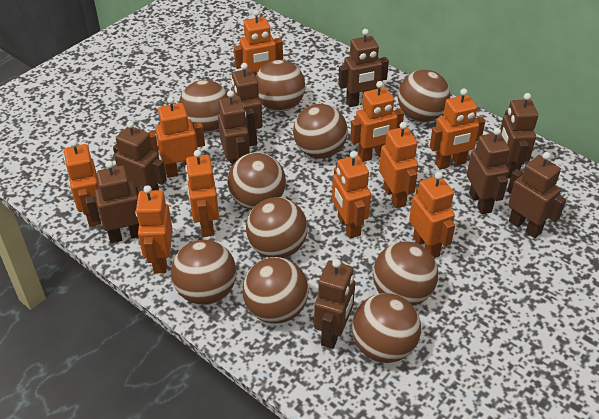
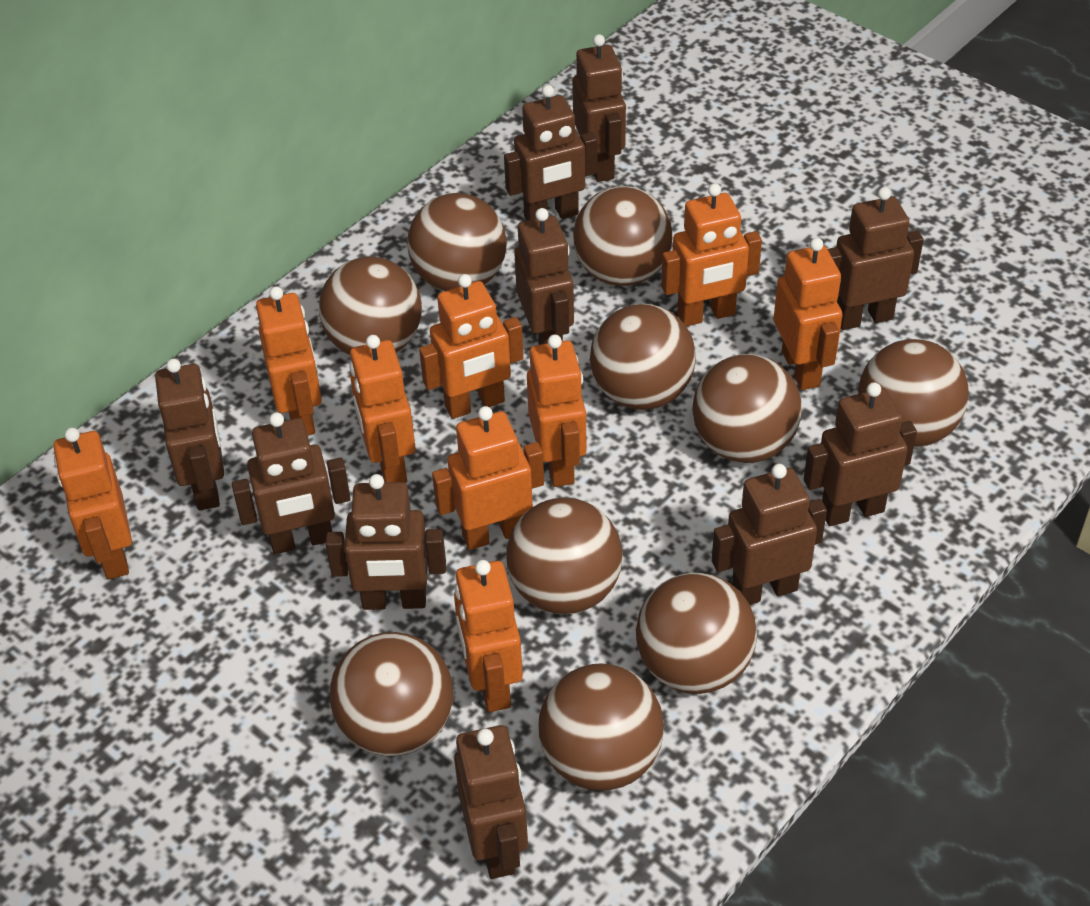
brown robot: [85,161,146,243] [113,121,167,194] [218,90,250,166] [231,63,262,146] [314,259,355,349] [338,29,389,107] [467,128,510,214] [500,93,538,178] [507,152,566,238] = 9 -> [155,359,224,510] [232,412,351,554] [326,474,446,610] [454,725,528,879] [504,85,597,221] [514,208,574,345] [573,34,626,182] [712,464,827,605] [804,382,917,526] [828,187,923,330] = 10
orange robot: [64,139,101,227] [135,185,173,273] [148,97,205,178] [185,150,219,237] [234,10,283,76] [332,151,371,238] [350,81,404,162] [379,122,418,208] [409,172,455,258] [430,89,485,169] = 10 -> [53,428,132,579] [256,286,322,436] [349,335,415,483] [419,274,524,419] [432,406,544,550] [454,560,523,712] [527,335,586,487] [661,183,762,326] [774,238,843,390] = 9

